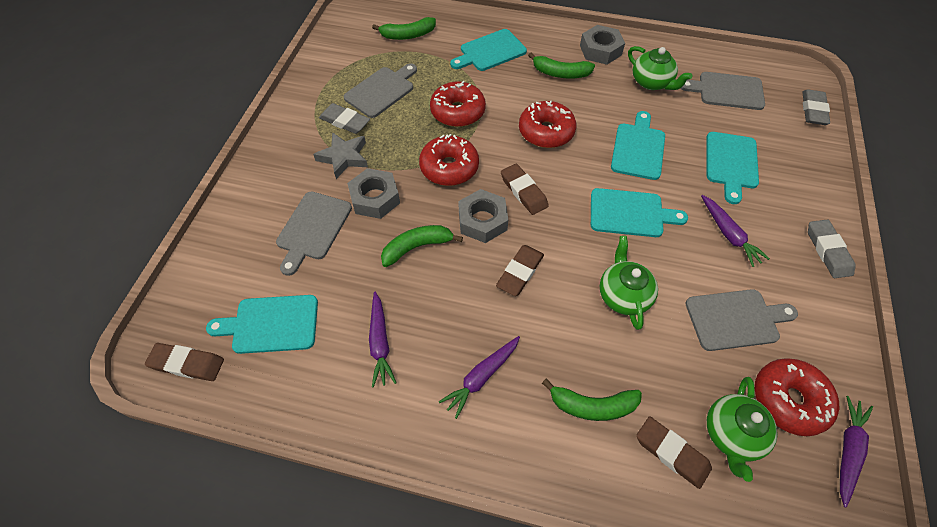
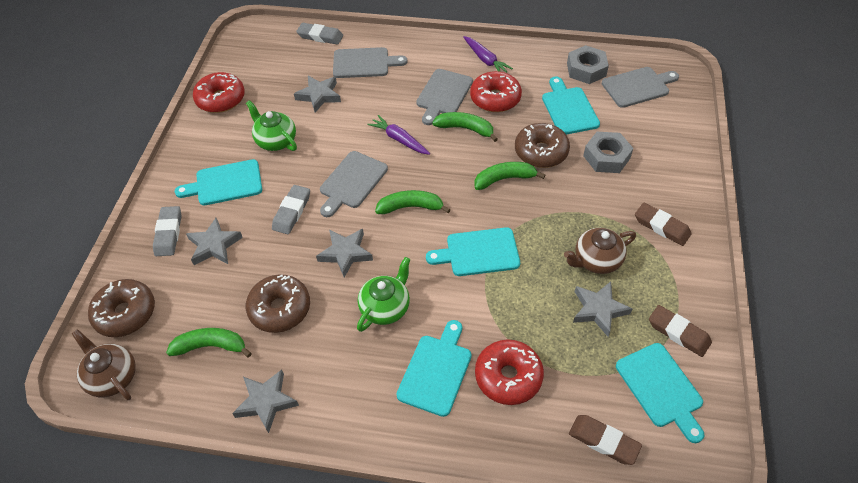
brown donut: none = 0 -> [88,279,155,337] [246,274,310,333] [515,123,570,168] = 3
brown eraser: [145,343,224,381] [496,245,544,296] [501,164,549,215] [636,416,712,489] = 4 -> [569,415,642,465] [635,203,692,246] [649,305,712,357] = 3
brown teapot: none = 0 -> [72,329,136,400] [564,228,636,274] = 2
green teapot: [600,236,658,330] [628,46,692,90] [707,377,778,482] = 3 -> [246,100,297,151] [357,257,411,332] = 2
grey nut: [347,168,400,219] [458,189,508,243] [580,25,625,65] = 3 -> [567,45,609,84] [583,132,633,173] = 2
grey star: [313,132,368,179] = 1 -> [186,218,243,265] [232,370,299,433] [294,76,341,113] [316,229,373,278] [573,281,632,337] = 5
purple carrot: [369,292,397,388] [439,336,520,419] [701,195,770,267] [840,396,873,508] = 4 -> [367,115,430,155] [463,36,513,73] = 2
red donut: [419,134,479,186] [430,81,486,127] [519,100,576,148] [755,358,839,436] = 4 -> [193,72,245,113] [470,71,522,112] [475,339,544,405] = 3

